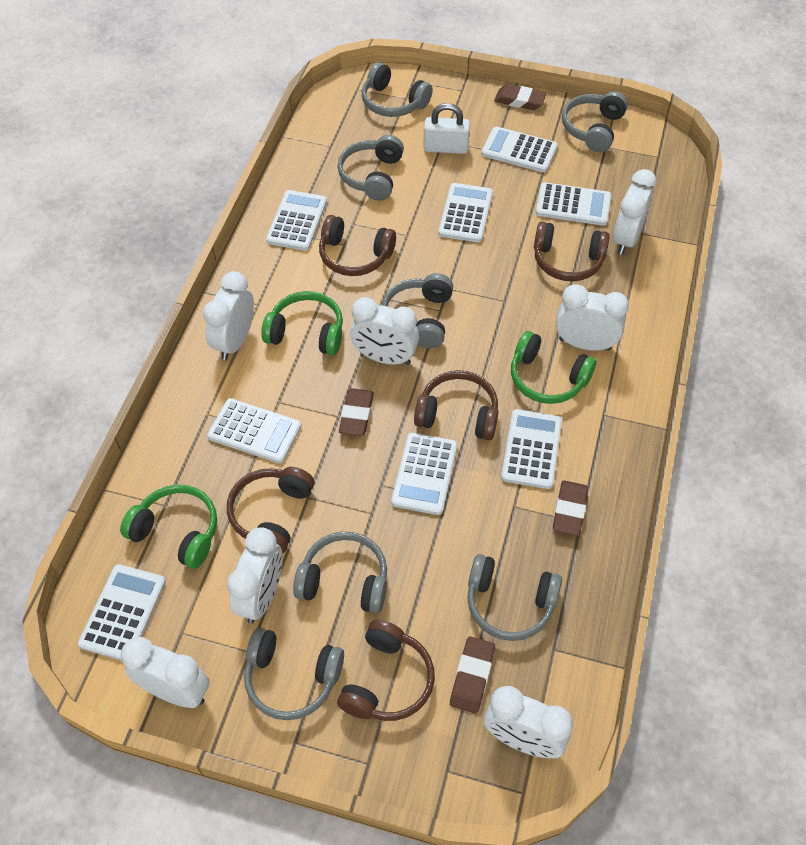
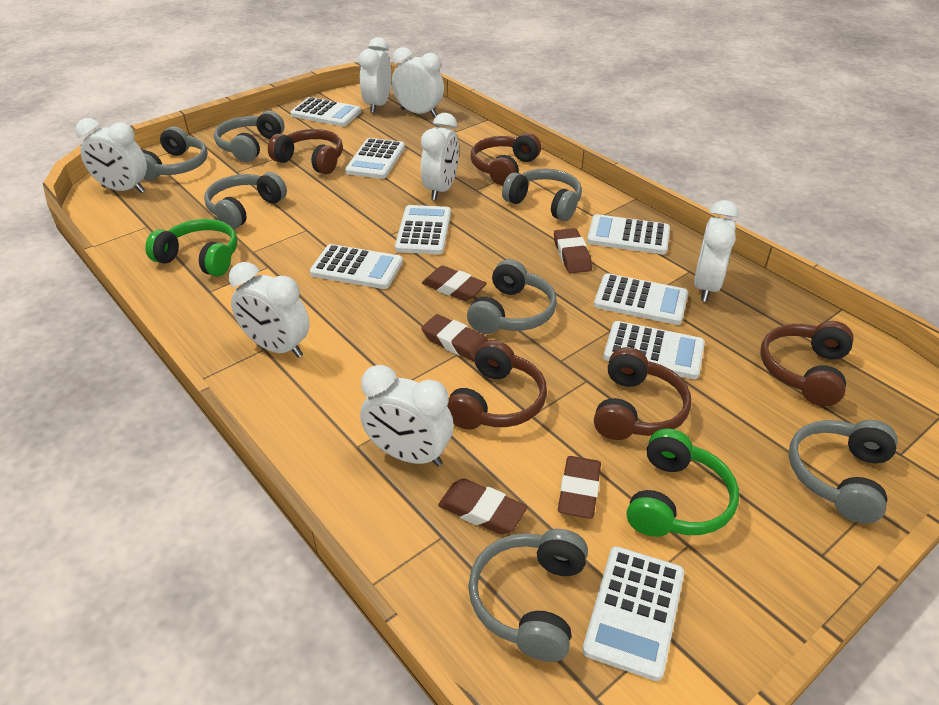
brown eraser: [339,388,374,436] [450,636,495,714] [494,84,547,110] [553,480,588,536] = 4 -> [421,314,488,362] [422,266,487,301] [438,479,527,535] [554,228,592,273] [558,456,601,519] = 5
green headphones: [120,484,217,569] [261,291,343,355] [511,331,596,404] = 3 -> [145,219,237,277] [627,429,739,537] = 2
white padlock: [423,103,470,154] = 1 -> none = 0

